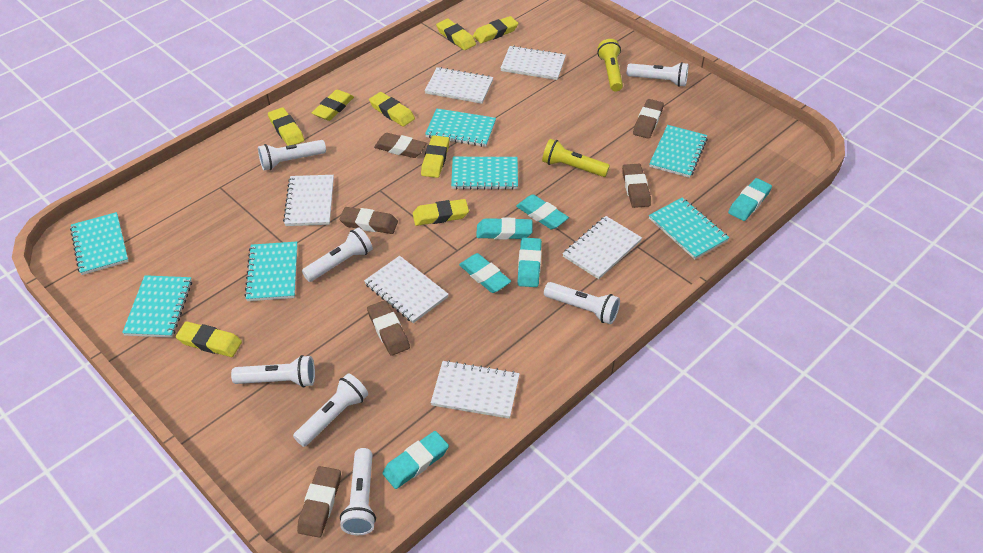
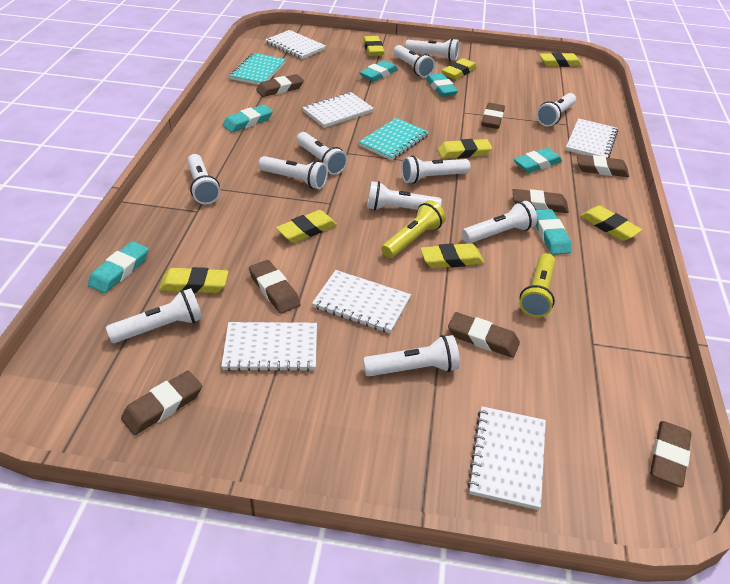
brown eraser: [297,466,341,537] [339,207,398,234] [367,300,410,356] [374,133,427,158] [622,164,651,208] [633,99,664,139] = 6 -> [121,371,202,435] [249,260,301,314] [256,74,304,97] [448,312,520,358] [482,103,505,129] [513,189,569,213] [577,154,629,177] [650,421,692,487] = 8
turquoise notebook: [70,212,129,275] [122,275,192,338] [244,242,298,301] [425,108,496,147] [451,157,518,190] [649,125,708,178] [649,197,729,259] = 7 -> [229,53,286,85] [359,118,429,160] = 2
white flashlight: [231,355,315,387] [258,140,326,170] [293,373,368,447] [302,227,373,282] [340,448,376,535] [544,282,620,324] [627,62,689,87] = 7 -> [106,288,203,343] [187,154,220,205] [258,156,328,189] [296,132,348,175] [363,335,460,377] [367,181,442,210] [393,45,435,77] [401,155,471,184] [405,38,459,61] [462,201,537,243] [536,93,576,127] = 11

